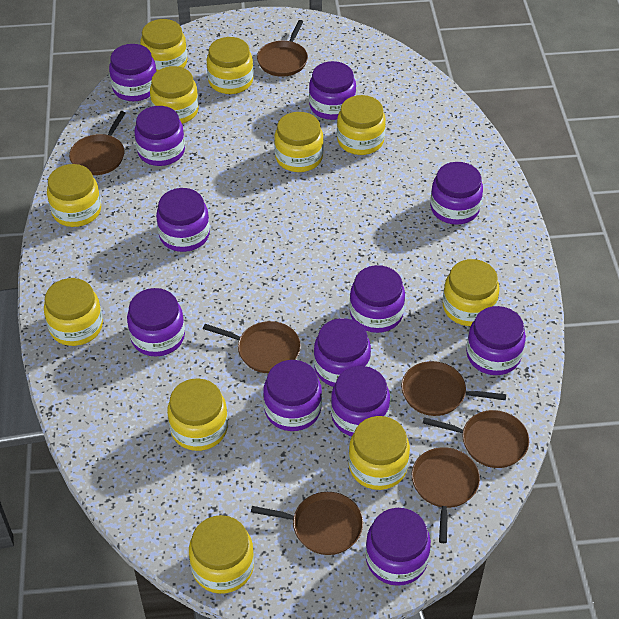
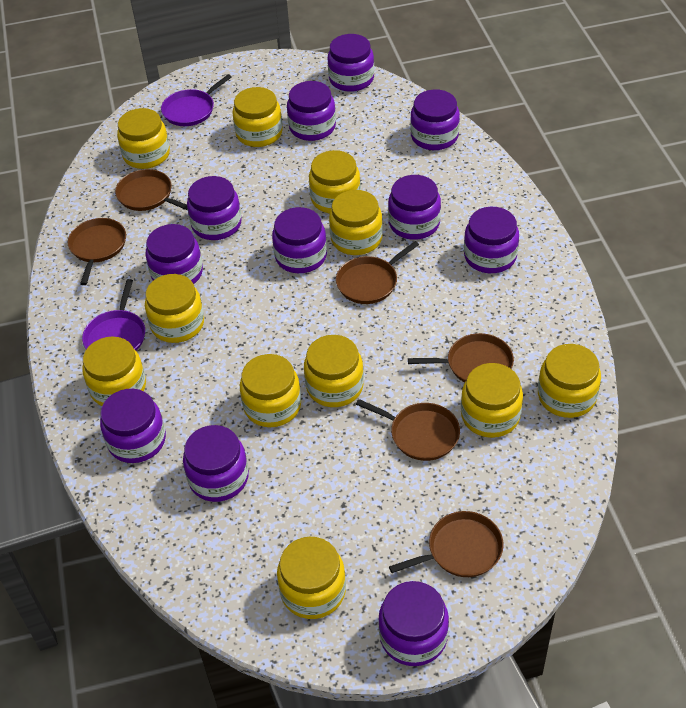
brown pan: [69,111,125,175] [203,321,301,373] [251,492,363,555] [257,20,308,77] [401,361,506,416] [412,447,480,543] [423,410,529,468] = 7 -> [68,218,126,285] [115,169,188,211] [336,241,419,304] [356,399,460,461] [389,511,504,577] [408,333,514,383] = 6
purple jar: [109,44,157,101] [127,288,185,357] [134,106,185,166] [156,188,210,252] [263,360,322,431] [309,61,356,120] [314,318,371,387] [331,366,390,436] [350,265,405,333] [365,508,431,586] [430,162,483,225] [466,306,526,375] = 12 -> [100,389,166,463] [146,224,203,284] [183,425,249,502] [187,176,242,240] [272,207,327,273] [287,81,336,141] [327,34,374,92] [378,581,449,666] [388,175,441,240] [410,89,460,150] [464,207,519,273] = 11
purple pan: none = 0 -> [82,279,145,351] [161,74,232,126] = 2

